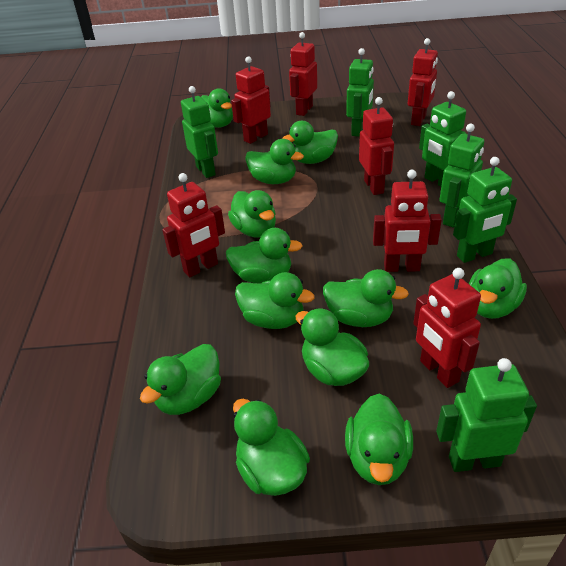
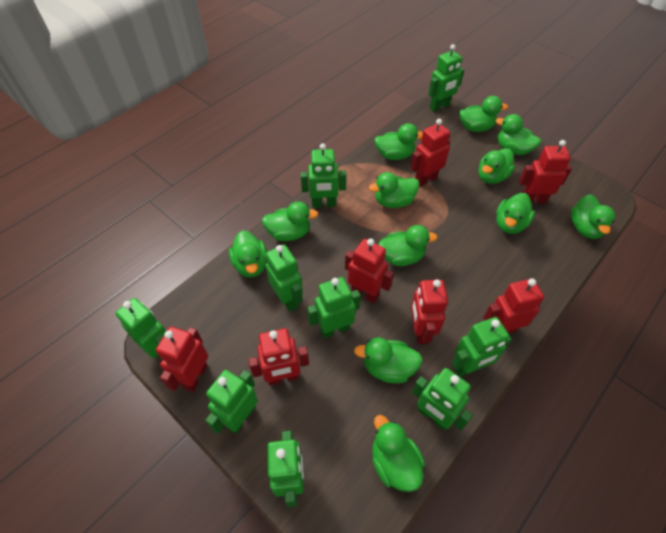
green robot: [181,86,218,178] [346,48,374,137] [419,91,467,187] [436,358,537,472] [439,124,484,228] [453,157,517,263] = 6 -> [115,298,166,360] [205,370,258,434] [265,245,303,312] [267,431,304,507] [301,143,346,208] [307,277,361,339] [412,368,473,431] [428,44,464,112] [452,317,512,377] = 9

